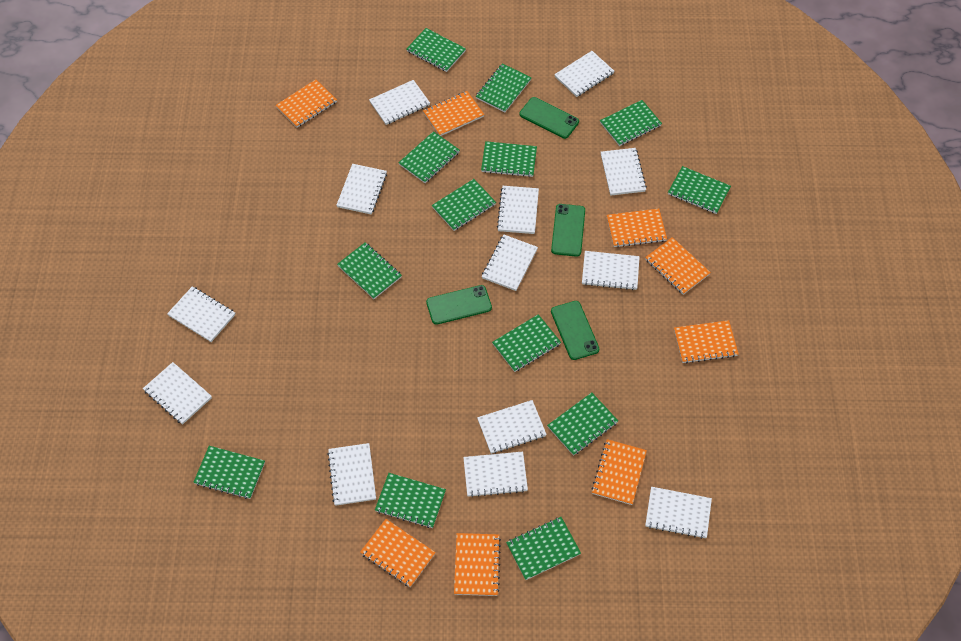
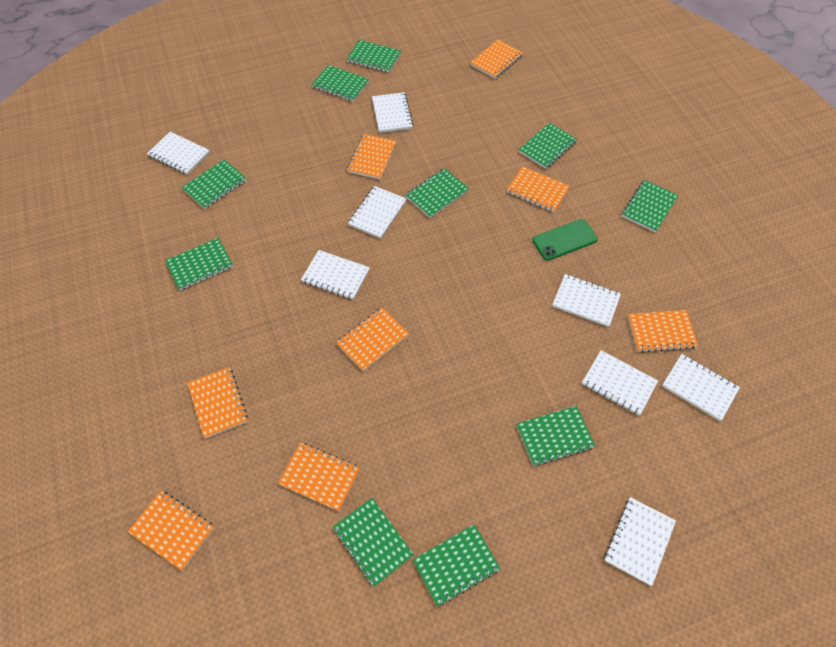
green notebook: [193,446,265,499] [337,242,402,299] [375,473,446,528] [398,131,460,183] [406,28,466,72] [432,179,496,231] [476,63,532,112] [481,141,537,177] [492,314,561,372] [506,517,581,580] [547,392,618,456] [600,100,662,146] [668,166,731,214] = 13 -> [165,238,233,290] [182,159,247,209] [312,65,369,101] [333,498,414,587] [347,40,401,72] [406,168,469,218] [413,524,500,607] [517,406,595,466] [519,123,577,169] [622,180,678,232] = 10
green phone: [426,285,492,325] [520,97,579,139] [551,204,585,257] [551,301,599,360] = 4 -> [532,219,598,260] = 1
white notebook: [143,362,212,425] [167,286,235,342] [327,443,376,506] [336,164,387,215] [369,80,430,125] [463,452,528,497] [477,400,547,454] [482,234,538,291] [497,186,539,234] [554,51,614,97] [582,251,640,290] [601,148,647,196] [645,487,712,539] = 13 -> [147,132,210,175] [301,250,370,300] [348,186,407,239] [372,92,413,133] [552,274,621,327] [582,350,658,415] [604,497,676,586] [662,354,740,421] = 8

